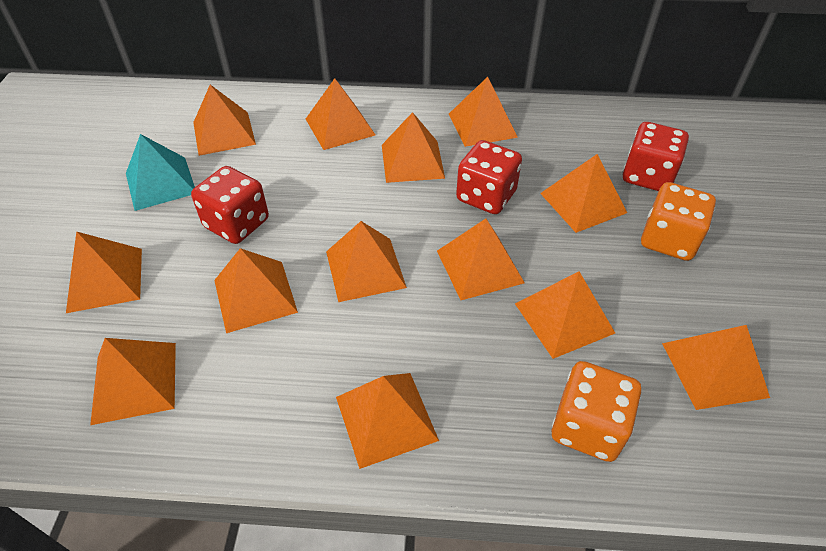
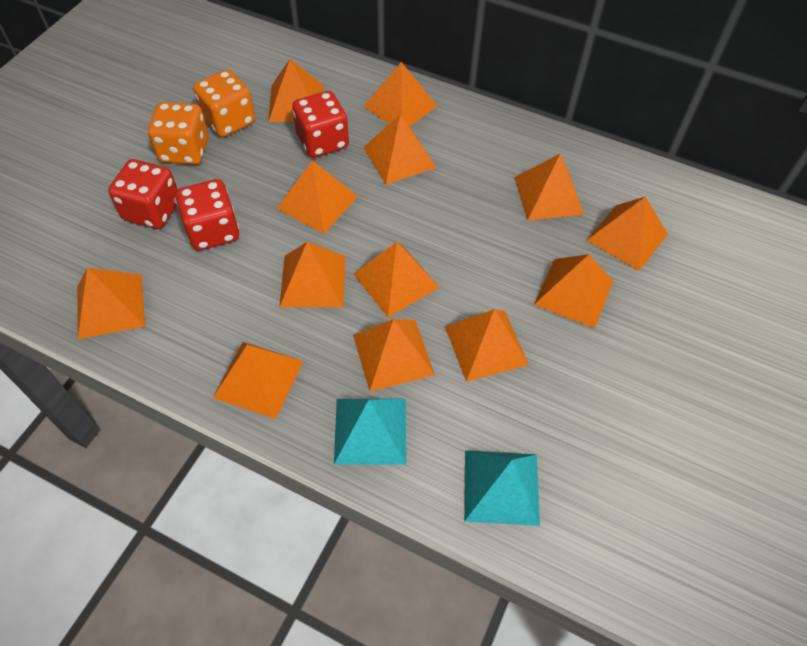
turquoise pyramid: [126,134,195,211] = 1 -> [334,399,406,465] [464,450,540,526] = 2

